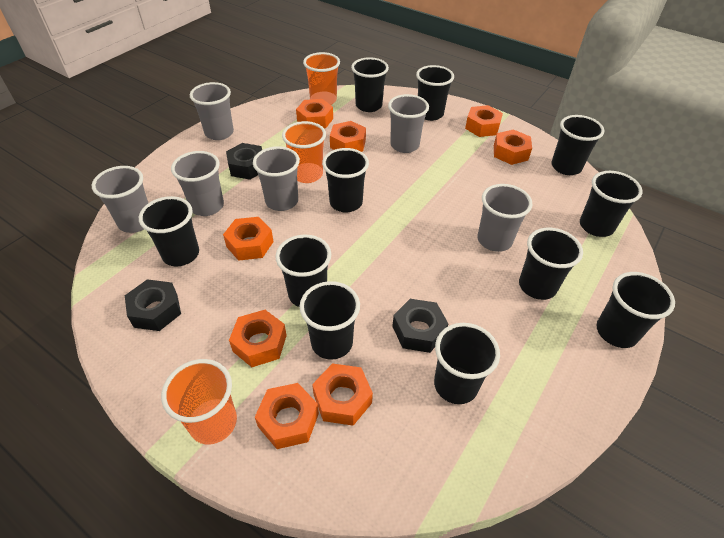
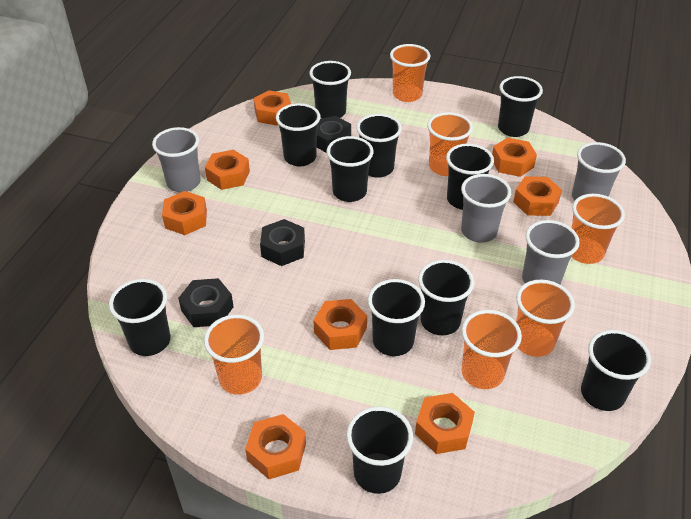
grey cup: [92,166,148,233] [171,151,224,216] [190,82,234,140] [253,146,300,211] [388,94,429,153] [478,184,533,252] = 6 -> [152,127,200,192] [461,174,511,243] [522,220,580,285] [572,142,626,201] = 4
orange cup: [161,359,237,444] [282,121,326,183] [303,52,340,105] = 3 -> [204,315,264,395] [390,44,430,102] [427,112,473,176] [461,310,522,389] [516,280,575,357] [571,194,625,264] = 6

